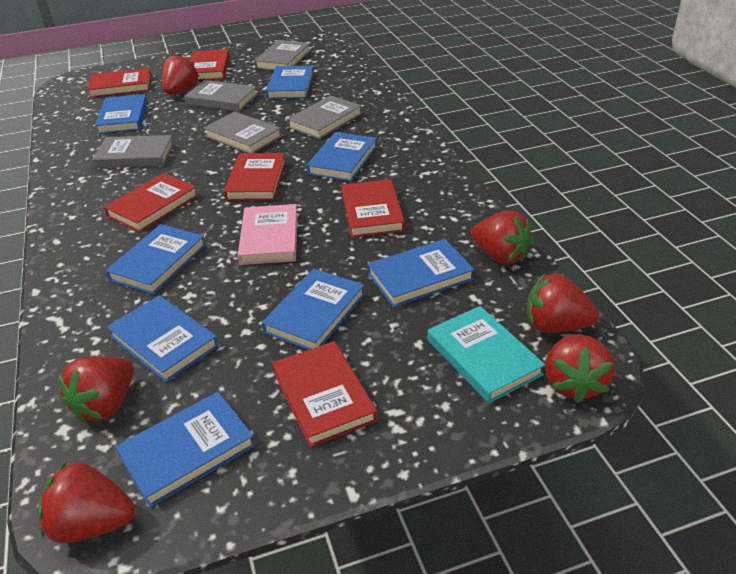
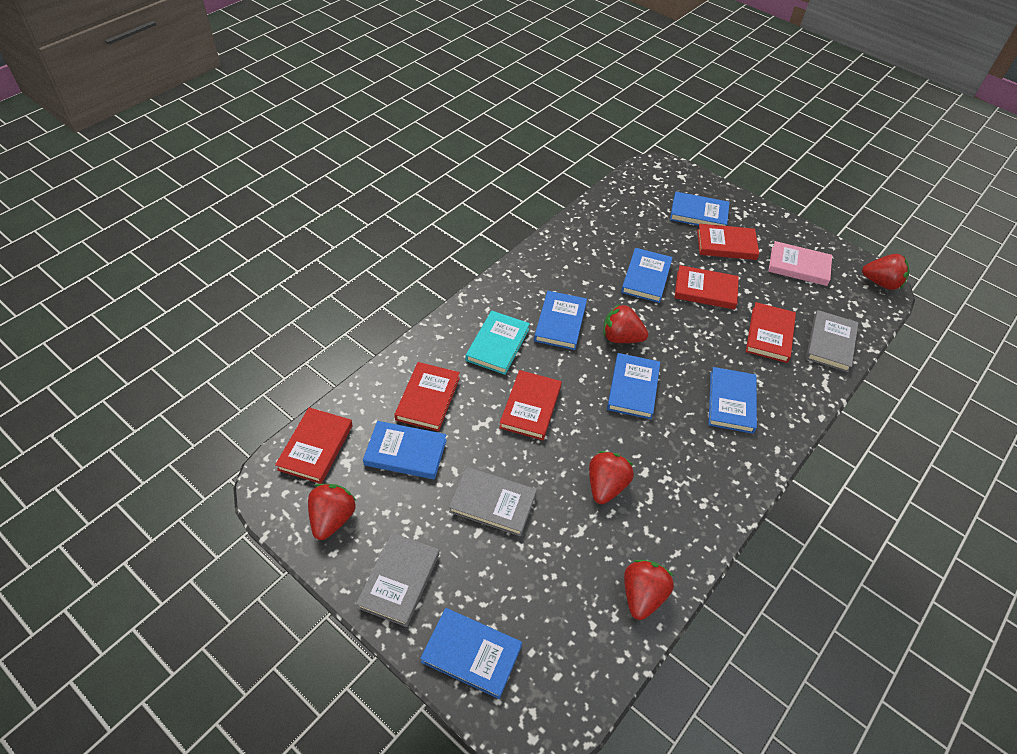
blue book: [95,94,148,134] [105,224,206,295] [107,295,219,382] [115,392,255,507] [262,268,365,350] [266,66,314,99] [307,132,377,181] [367,239,474,307] = 8 -> [363,421,447,479] [420,608,522,699] [534,291,587,350] [607,353,660,419] [621,248,673,303] [670,192,729,226] [708,367,757,434] = 7
grey book: [92,135,174,168] [184,80,258,111] [203,111,282,153] [254,40,311,70] [287,95,362,139] = 5 -> [356,532,439,627] [449,467,537,536] [806,310,858,372] = 3
red strawberry: [38,462,135,543] [58,356,134,423] [162,54,199,94] [471,211,532,265] [527,273,599,333] [545,334,615,403] = 6 -> [308,484,356,540] [589,451,634,504] [603,304,648,343] [624,560,674,620] [862,254,909,290] = 5

